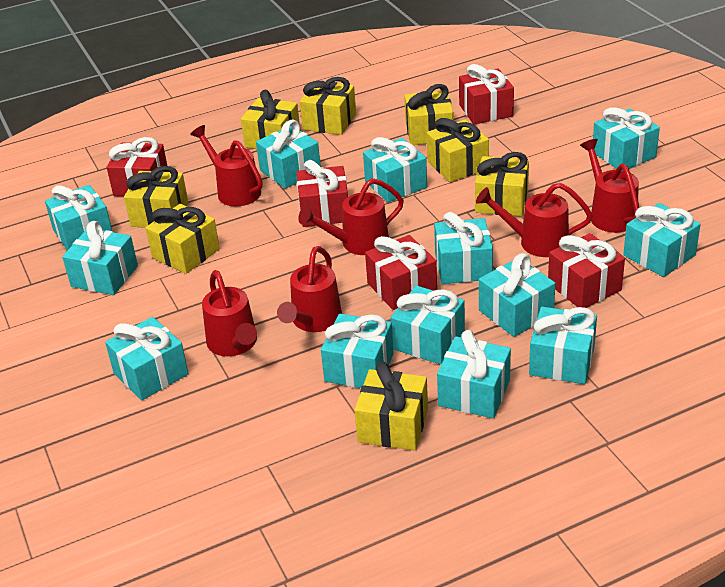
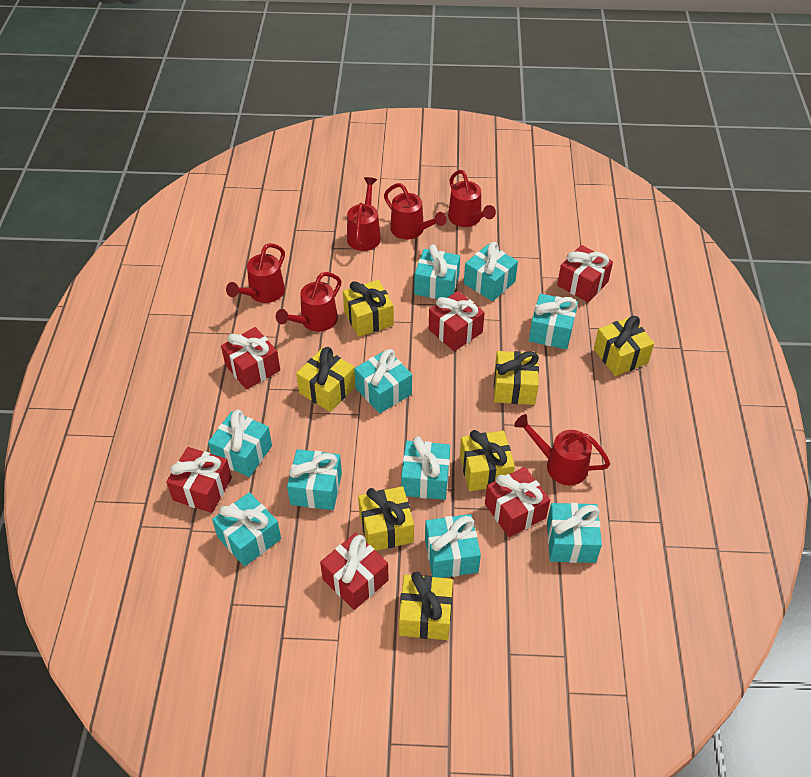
red gift: [107,137,168,197] [297,160,348,227] [365,235,437,310] [459,64,514,125] [548,233,625,308] = 5 -> [166,447,232,513] [221,327,280,390] [320,533,389,610] [429,291,485,351] [485,467,550,537] [557,245,613,302] = 6
turquoise gift: [45,185,112,250] [62,221,138,295] [105,317,189,401] [256,120,321,188] [321,314,394,388] [363,137,427,202] [391,286,465,365] [434,212,493,284] [437,330,511,418] [479,253,555,337] [529,307,597,384] [593,107,660,171] [623,203,700,277] = 13 -> [208,410,272,477] [212,492,281,567] [287,449,342,510] [354,349,412,413] [401,437,450,500] [414,244,460,299] [425,514,481,578] [464,242,518,301] [529,294,578,349] [547,503,602,563] = 10
yellow gift: [124,166,188,228] [145,204,220,274] [241,90,300,149] [300,77,356,135] [354,362,428,451] [404,84,454,145] [427,118,489,182] [475,152,529,216] = 8 -> [296,347,355,412] [343,280,394,337] [358,486,414,551] [399,572,453,640] [460,430,515,491] [494,351,539,405] [594,316,654,376] = 7

